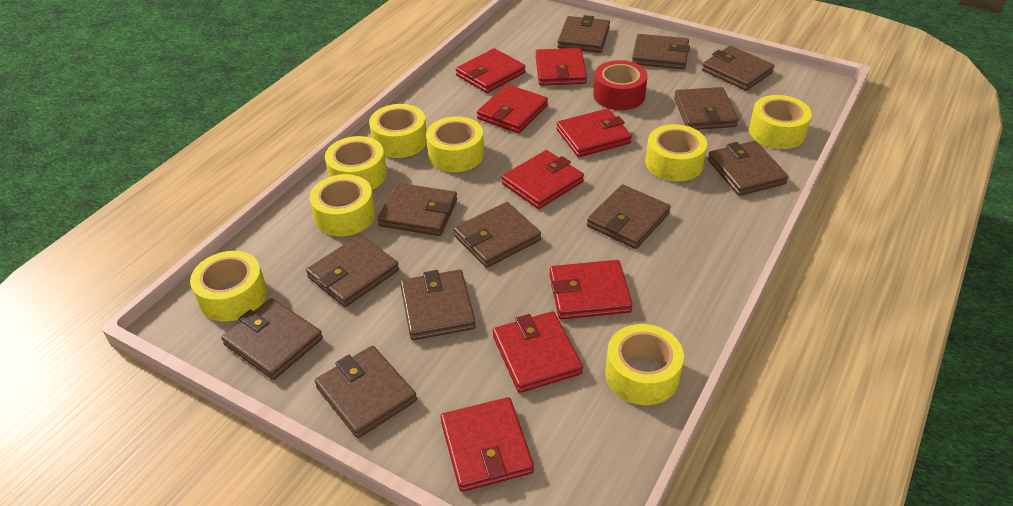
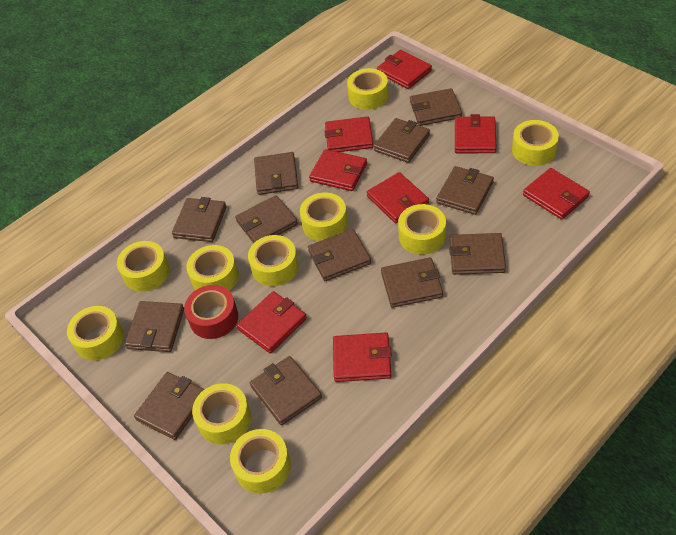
yellow tape: [190,251,267,322] [310,174,375,236] [325,136,387,190] [369,104,427,158] [426,116,484,172] [605,324,684,405] [646,124,707,182] [749,95,812,149] = 8 -> [67,306,124,361] [117,241,169,292] [187,245,238,290] [192,383,251,445] [230,429,291,494] [248,235,299,286] [300,193,348,241] [347,68,388,110] [398,204,446,254] [512,120,559,166] = 10

